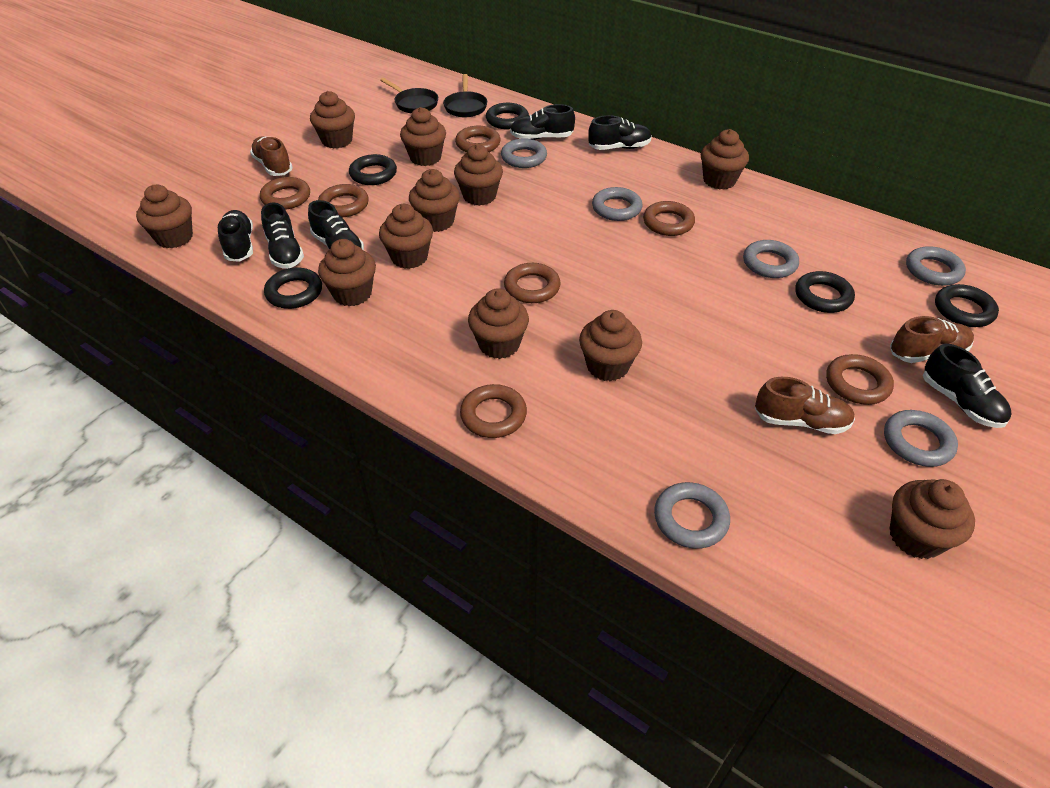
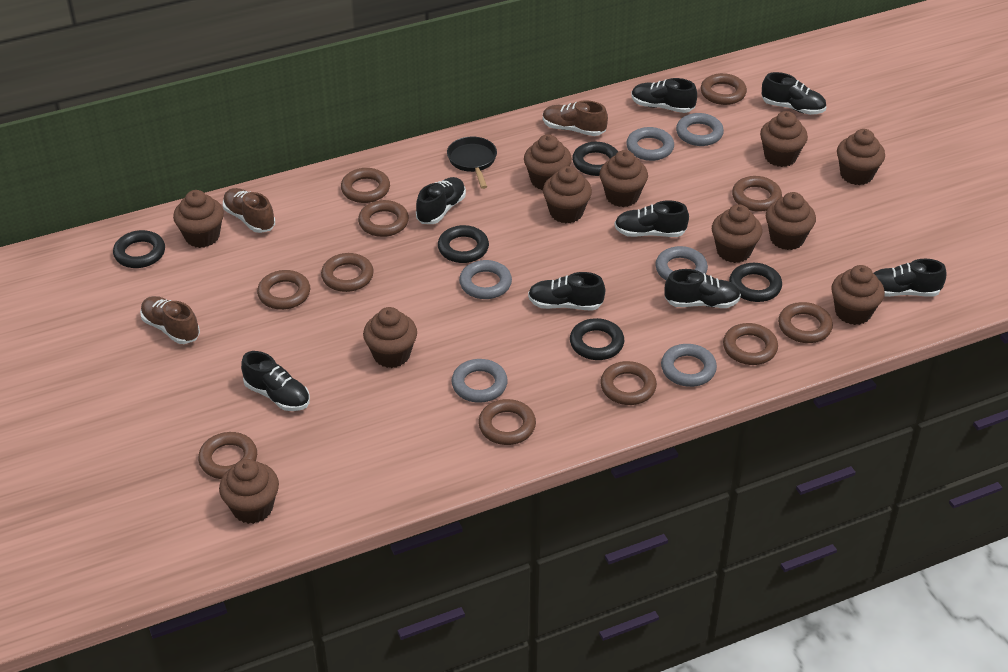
black pan: [380,78,438,114] [443,74,487,118] = 2 -> [447,136,497,189] = 1
black shoe: [218,210,253,262] [261,202,304,269] [308,200,364,251] [510,104,575,140] [588,115,652,150] [923,344,1011,428] = 6 -> [241,351,310,411] [416,177,466,224] [528,272,605,310] [614,200,689,237] [631,78,697,113] [664,269,741,308] [762,72,826,115] [874,259,946,297] = 8
brown ring: [260,177,310,210] [318,184,369,217] [455,126,501,153] [460,384,527,438] [504,263,561,303] [643,201,695,236] [826,354,894,405] = 7 -> [198,432,257,479] [257,270,310,310] [321,253,374,292] [341,168,390,203] [358,200,409,237] [478,399,536,445] [600,361,657,405] [701,73,747,105] [723,323,778,365] [732,176,782,212] [778,302,833,343] = 11

